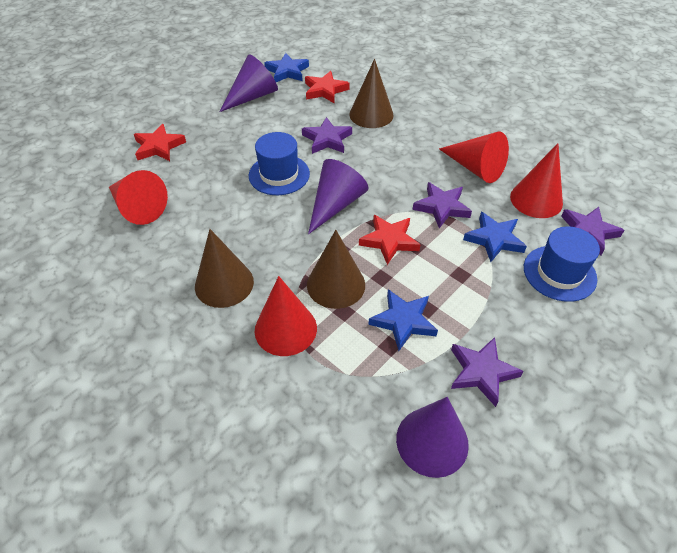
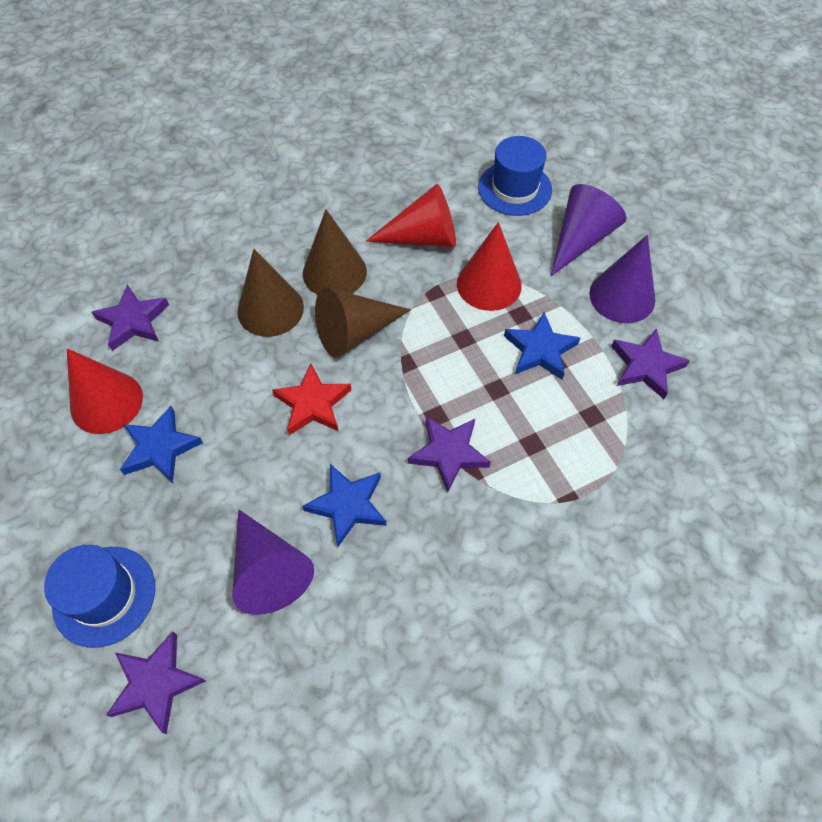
red cone: [109,170,168,225] [255,276,317,356] [439,132,509,183] [510,143,563,218] = 4 -> [67,348,143,434] [366,184,456,247] [457,222,522,311] = 3
red star: [134,124,186,161] [305,71,350,103] [359,215,420,265] = 3 -> [272,363,351,435] = 1

